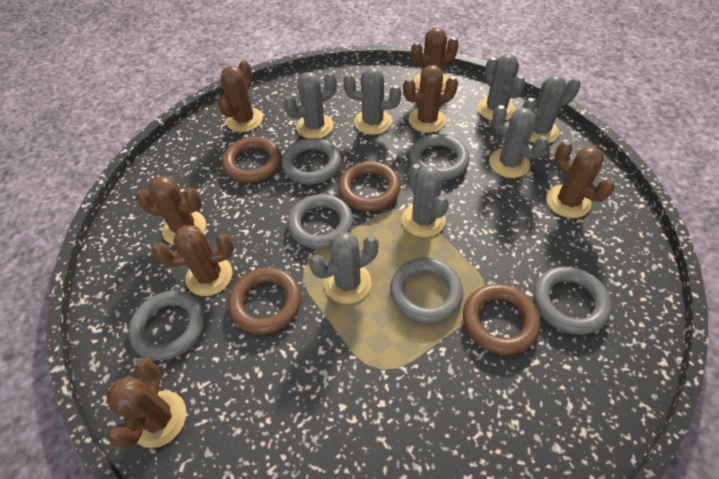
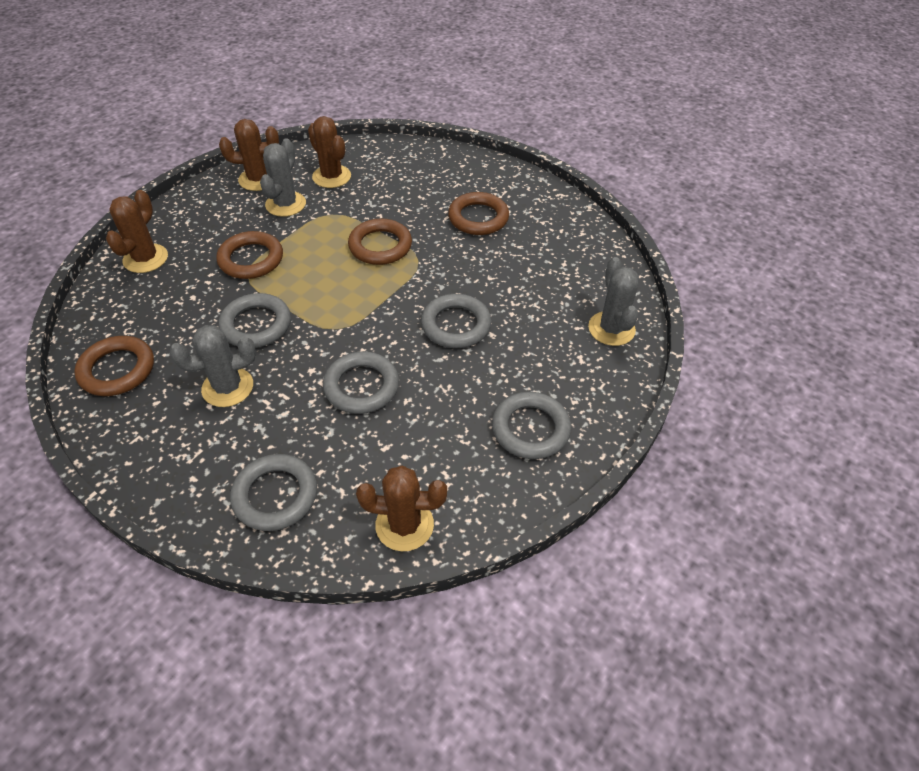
brown cactus: [107,358,186,448] [136,175,206,245] [152,225,234,296] [218,60,263,132] [403,65,458,133] [411,28,459,92] [546,141,614,218] = 7 -> [106,190,168,273] [219,119,279,191] [308,116,351,188] [356,465,447,551] = 4
grey cactus: [283,72,337,138] [309,232,379,304] [343,67,402,135] [402,164,449,237] [478,54,526,121] [489,105,549,178] [522,75,581,143] = 7 -> [169,325,256,407] [260,138,306,217] [588,257,639,346] = 3
grey ring: [128,291,205,361] [281,138,341,185] [288,194,353,249] [390,258,463,323] [409,134,470,181] [534,266,612,335] = 6 -> [219,293,291,348] [230,454,317,531] [323,352,399,414] [421,294,491,348] [492,392,571,459] = 5

